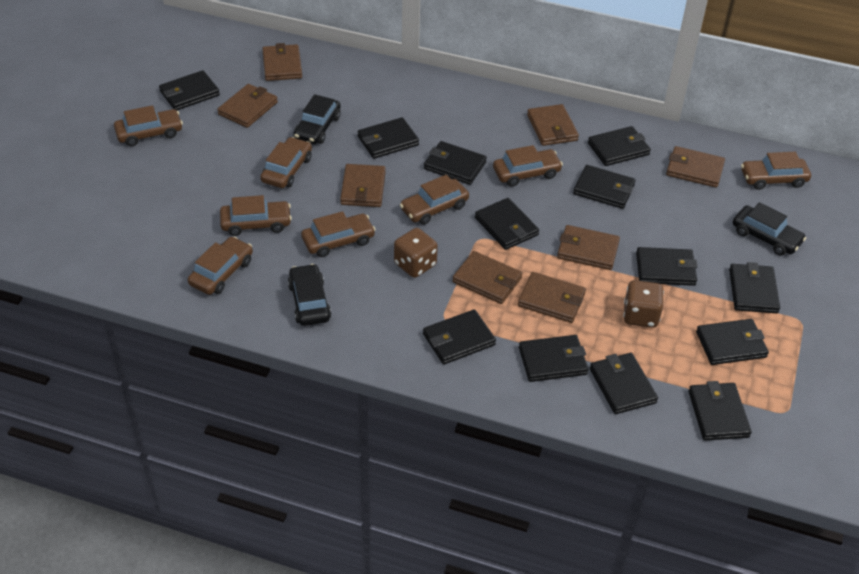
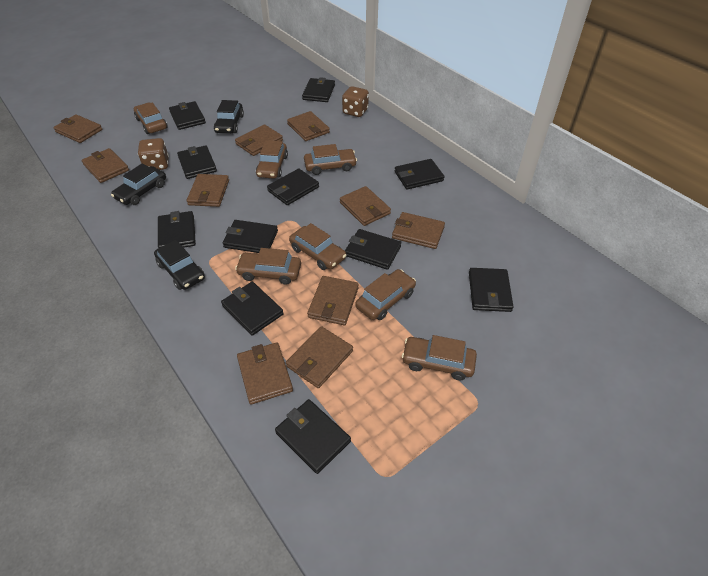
black wallet: [159,70,220,111] [357,117,419,159] [423,309,496,364] [424,141,487,185] [475,198,539,250] [519,335,589,382] [573,165,636,209] [588,126,651,166] [590,353,658,414] [636,247,698,286] [688,381,752,441] [696,319,769,365] [729,262,780,313] = 13 -> [158,211,196,248] [169,101,206,130] [177,145,217,179] [221,282,284,336] [223,220,278,253] [267,169,319,205] [275,399,351,474] [302,77,335,102] [345,229,401,270] [395,159,444,190] [469,268,514,312] = 11
brown car: [114,105,183,146] [188,237,253,295] [220,195,292,236] [260,137,312,188] [301,211,375,257] [400,175,469,225] [493,145,563,187] [741,152,811,190] = 8 -> [134,102,168,134] [235,248,301,285] [256,140,288,179] [289,223,346,270] [304,144,357,175] [355,269,416,320] [402,335,477,380] = 7
brown wallet: [217,84,278,128] [262,43,302,81] [340,164,386,207] [453,251,522,304] [518,272,586,323] [527,104,579,146] [557,225,620,270] [666,146,725,188] = 8 -> [53,114,102,143] [82,148,129,183] [187,174,229,207] [235,124,283,156] [237,342,293,404] [286,326,353,388] [287,111,330,141] [307,276,359,325] [340,186,391,226] [392,212,445,249] = 10

